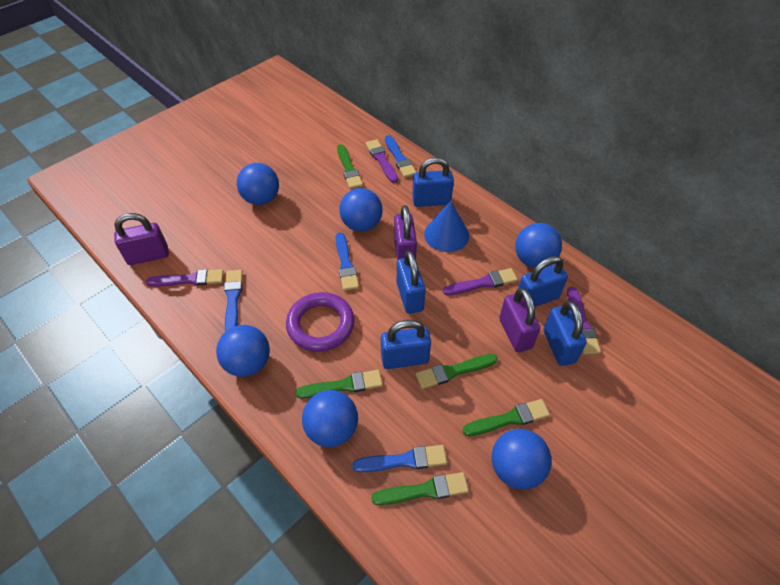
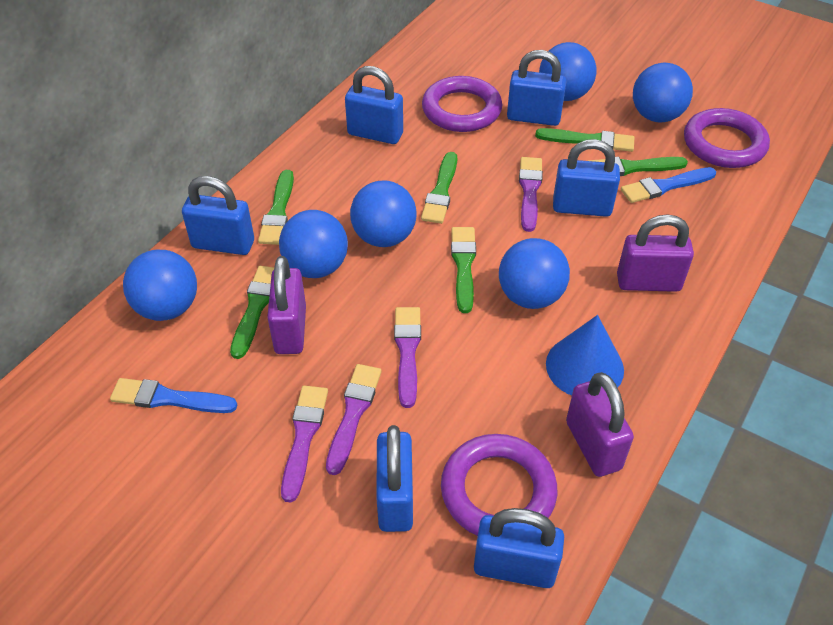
blue brush: [224,270,243,331] [336,233,359,291] [352,445,447,472] [385,135,416,178] = 4 -> [110,378,237,413] [621,167,716,203] = 2
blue padlock: [381,320,431,369] [397,250,426,314] [412,157,454,207] [518,256,568,307] [543,301,587,366] = 5 -> [182,176,254,255] [345,66,403,144] [376,425,413,532] [474,508,564,588] [507,50,566,126] [553,139,620,217] = 6
green brush: [295,370,383,399] [337,145,363,189] [371,472,469,505] [416,354,498,389] [462,399,550,436] = 5 -> [230,266,274,359] [258,170,294,245] [421,152,457,224] [451,227,476,313] [535,128,634,152] [588,157,688,176] = 6
purple ring: [286,292,355,352] = 1 -> [422,76,502,132] [441,434,557,536] [684,108,770,168] = 3

